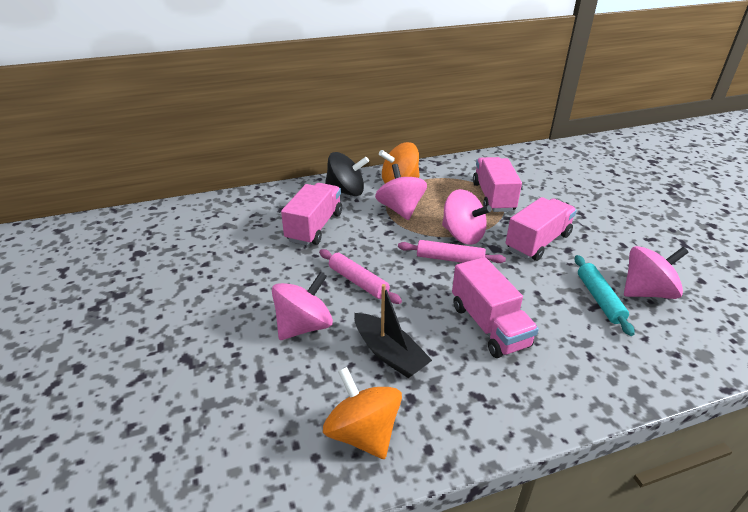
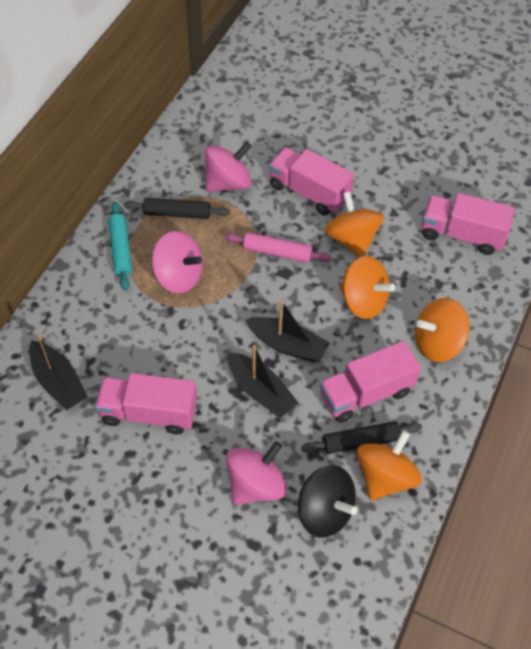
black boat: [354,284,432,378] = 1 -> [29,335,88,410] [227,345,299,418] [245,300,330,362] = 3
black rolling pin: none = 0 -> [124,198,230,219] [301,421,422,454] = 2
orange spinning top: [323,367,402,459] [379,142,420,183] = 2 -> [324,191,384,257] [340,256,395,319] [357,430,422,501] [415,298,470,362] = 4
pink rolling pin: [319,249,402,304] [398,240,506,263] = 2 -> [225,232,331,263] = 1
pink spinning top: [272,272,333,340] [375,164,427,220] [442,189,492,245] [624,246,689,299] = 4 -> [151,231,203,294] [205,142,251,192] [226,441,287,505] = 3

